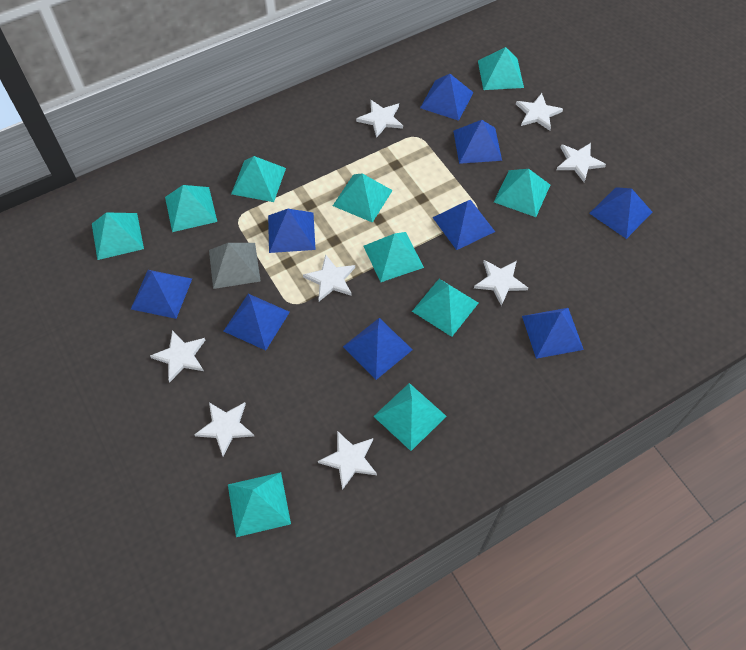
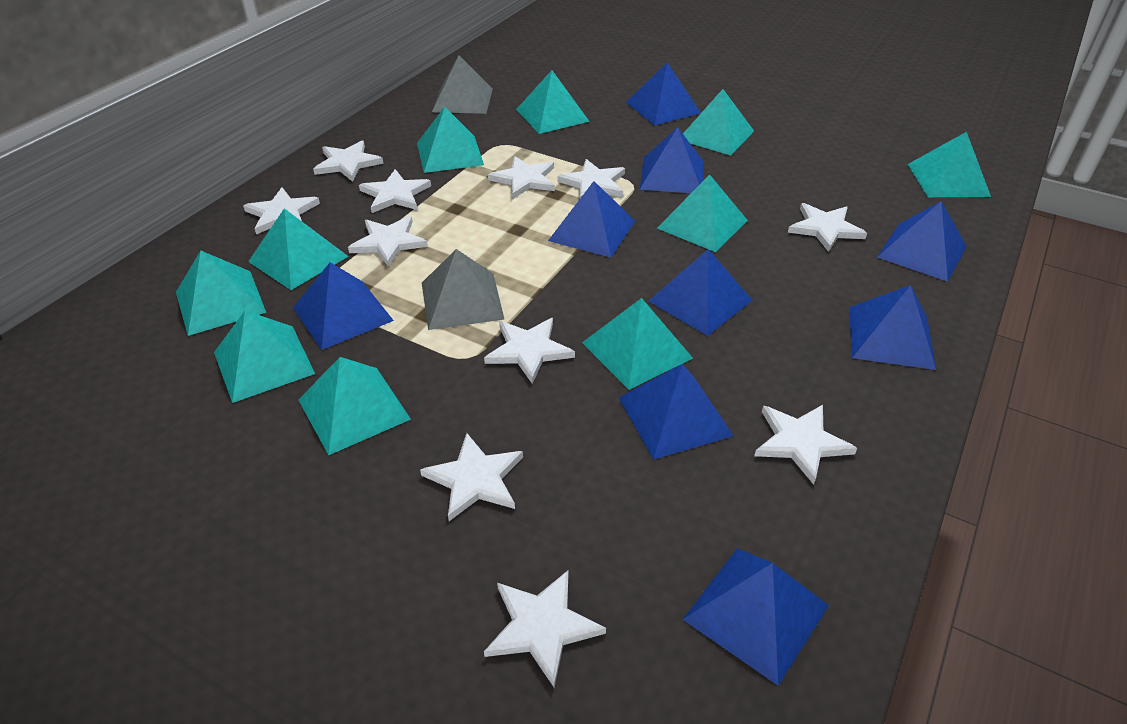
grey pyramid: [209,243,261,289] = 1 -> [422,249,505,330] [432,56,493,114] = 2
white star: [150,330,205,382] [194,402,254,456] [303,254,355,301] [318,431,377,490] [356,100,403,138] [474,260,528,306] [516,93,563,131] [557,143,606,182] = 8 -> [243,188,320,235] [313,140,384,182] [348,216,428,267] [359,169,431,213] [420,433,523,521] [484,318,575,384] [484,571,606,688] [488,156,555,199] [557,159,625,198] [754,405,857,485] [788,203,867,252] = 11

